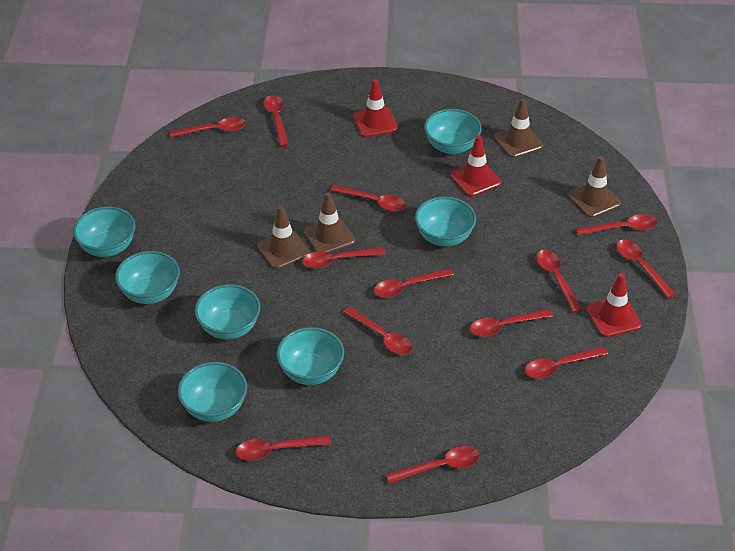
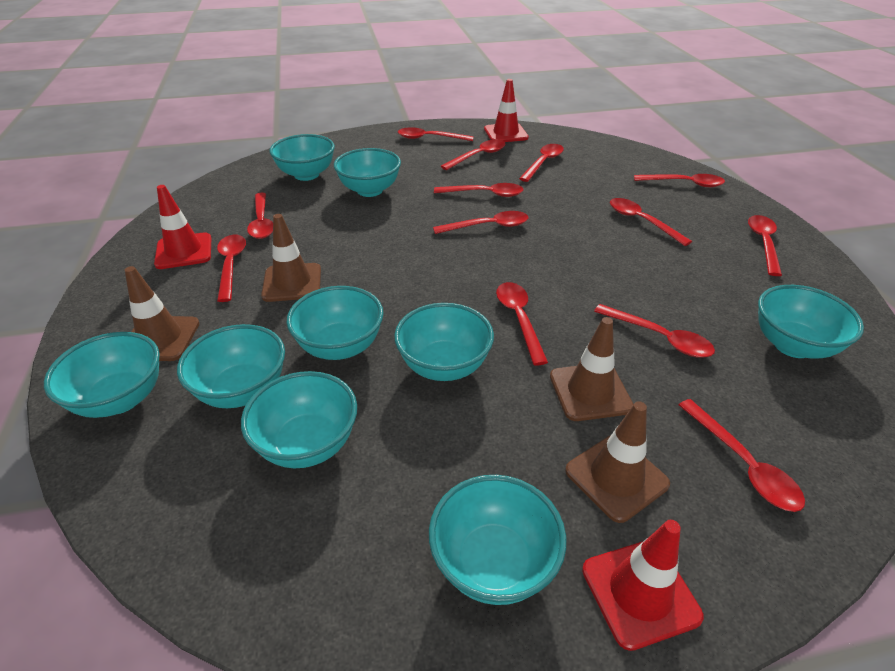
turquoise bowl: [73,206,135,257] [115,251,180,304] [178,362,247,422] [194,284,260,339] [276,327,344,385] [415,197,476,247] [424,109,482,154] = 7 -> [44,332,160,418] [177,324,285,408] [241,371,357,468] [269,134,335,181] [287,286,384,360] [334,148,401,197] [394,303,494,381] [429,475,566,605] [758,285,864,359] = 9

